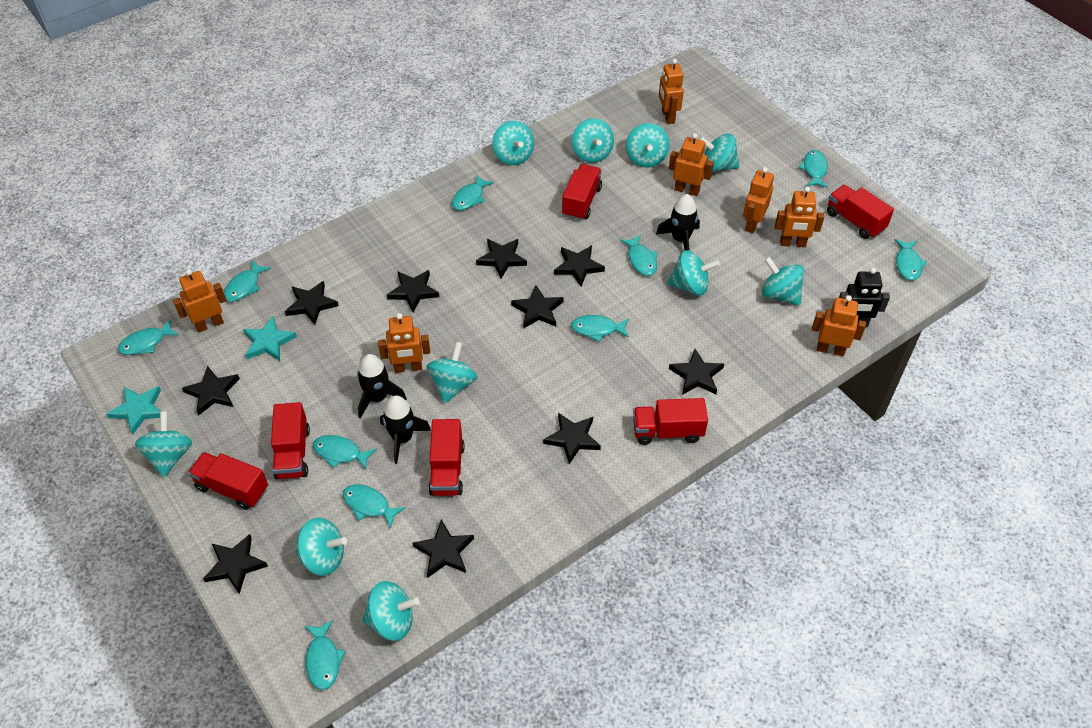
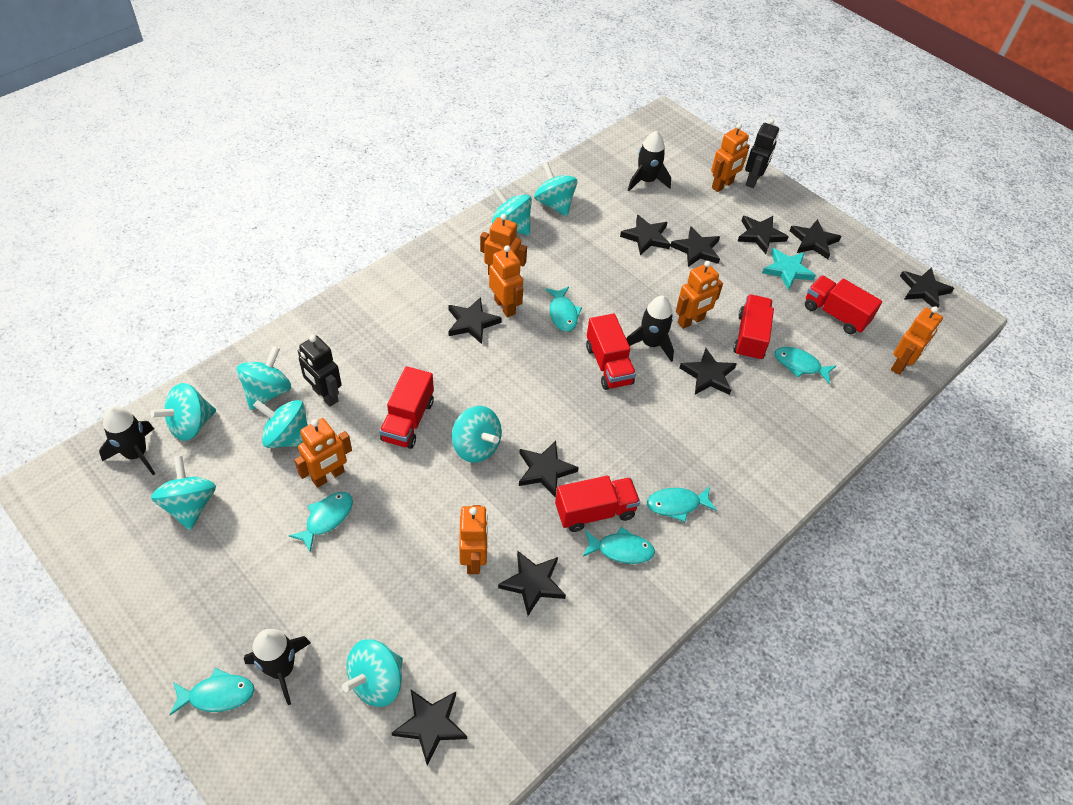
black robot: [839,268,890,327] = 1 -> [298,335,342,407] [745,118,779,188] = 2
black rocket: [357,354,407,418] [380,395,431,464] [656,194,700,250] = 3 -> [99,406,155,475] [244,629,311,705] [627,296,674,362] [628,131,671,191] = 4
red truck: [188,452,268,510] [271,402,310,479] [428,419,465,496] [562,164,602,220] [633,398,708,445] [827,185,894,239] = 6 -> [380,366,434,449] [555,476,640,532] [586,314,636,390] [733,295,774,361] [805,275,882,334] = 5
turquoise fish: [118,319,179,355] [224,260,271,302] [304,620,346,690] [313,435,377,470] [343,484,406,528] [452,174,494,211] [571,315,629,342] [620,234,657,276] [799,150,828,188] [894,239,927,281] = 10 -> [170,668,255,715] [289,492,353,552] [546,286,582,332] [583,527,655,564] [647,486,717,522] [774,347,836,384] = 6
turquoise spinning top: [135,411,192,478] [296,518,347,576] [362,581,419,641] [427,342,477,404] [492,121,534,165] [572,118,614,163] [626,123,670,168] [667,250,720,296] [699,133,740,172] [762,256,805,306] = 10 -> [150,383,216,441] [151,456,216,530] [237,346,291,410] [253,400,308,448] [342,639,403,707] [452,406,502,463] [492,187,532,236] [534,162,577,217] = 8
turquoise star: [107,386,161,434] [243,316,297,361] = 2 -> [762,248,816,290] = 1

